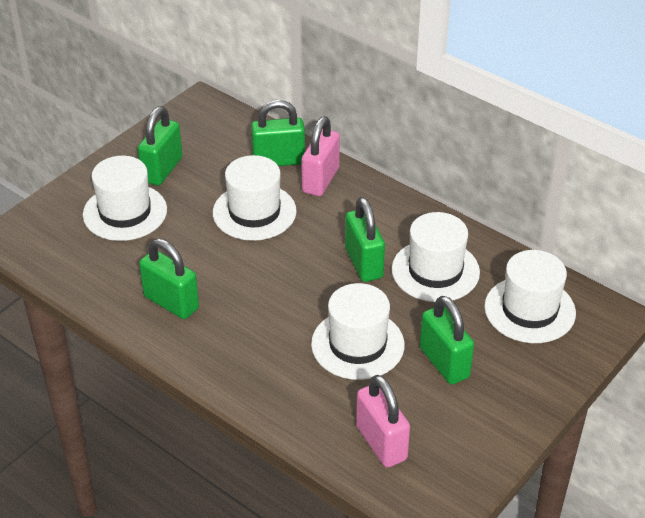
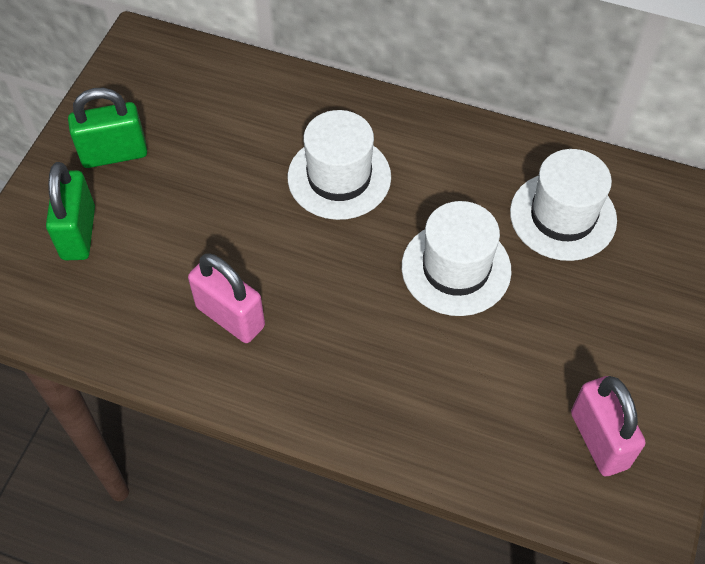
green padlock: [138,106,182,186] [139,238,199,319] [251,100,305,166] [345,197,385,282] [420,296,474,385] = 5 -> [46,162,95,260] [68,88,147,168] = 2
white hat: [83,156,167,241] [213,155,297,241] [311,283,405,380] [392,212,480,302] [484,250,576,343] = 5 -> [288,110,391,220] [402,201,511,316] [510,149,617,261] = 3

